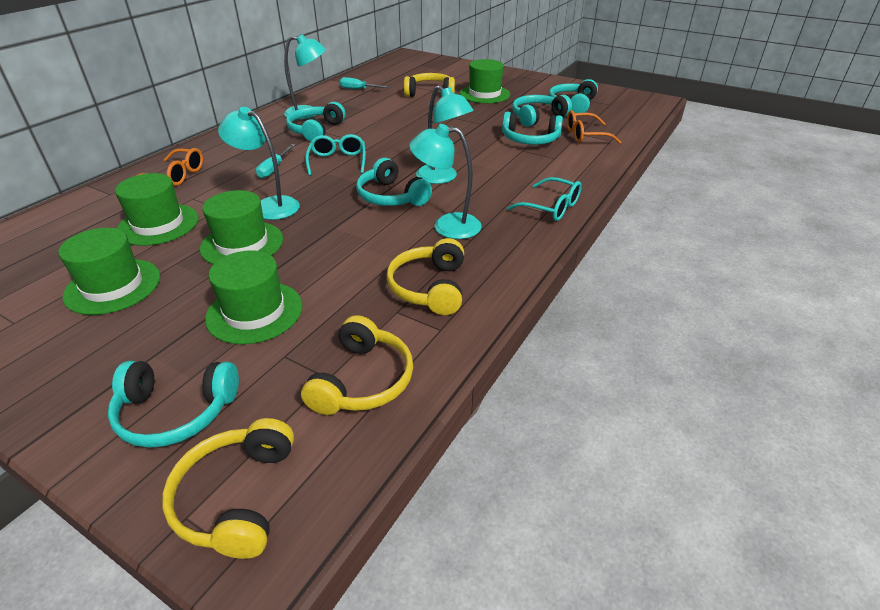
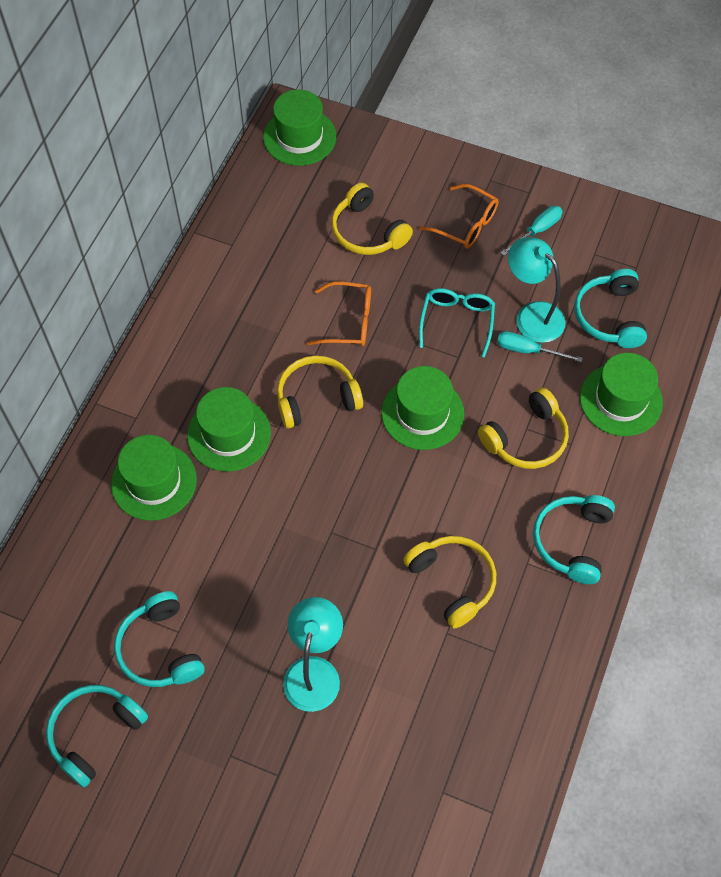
turquoise glasses: [305,134,366,176] [507,177,582,221] = 2 -> [419,288,495,357] = 1
turquoise headphones: [108,361,239,448] [286,102,346,142] [356,158,432,206] [502,111,563,145] [512,95,572,127] [549,79,598,113] = 6 -> [46,685,148,788] [114,591,204,687] [533,495,615,584] [574,269,647,348] = 4
turquoise lamp: [218,107,300,220] [284,34,326,120] [409,124,482,239] [416,85,473,184] = 4 -> [283,597,343,712] [508,237,565,343] = 2

